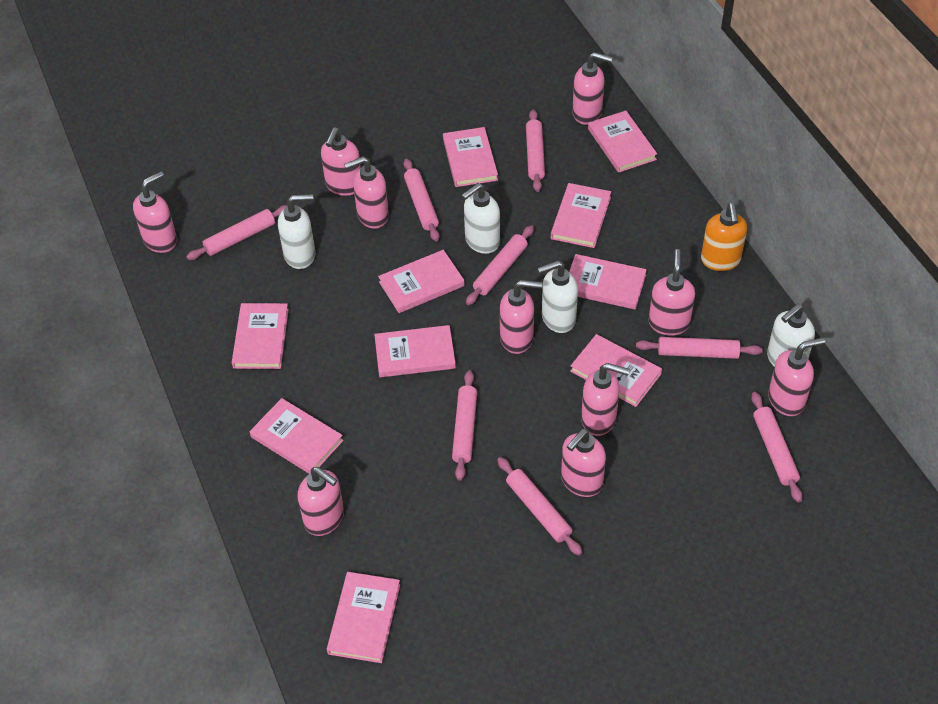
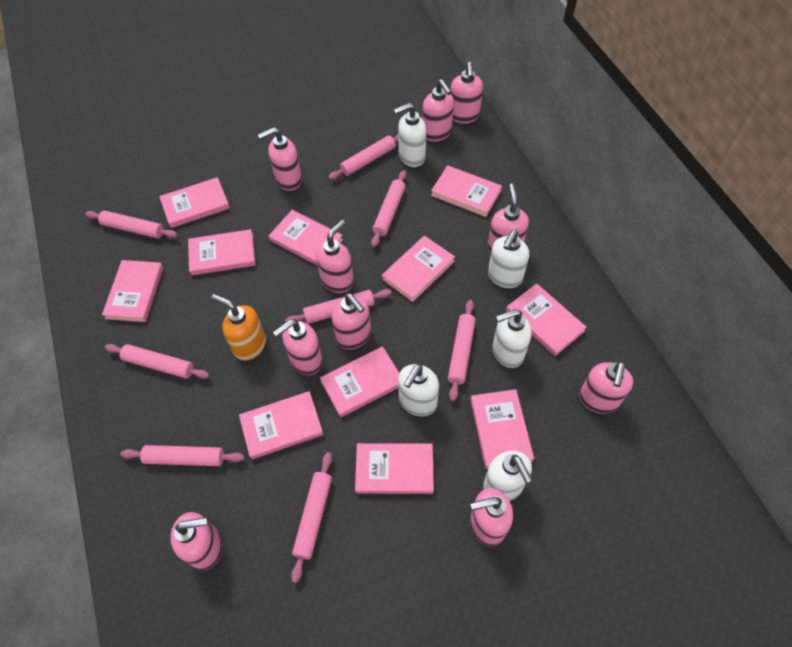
pink book: [232,303,289,369] [250,398,343,474] [327,572,400,663] [374,325,456,377] [378,250,465,313] [443,127,498,187] [551,183,611,248] [569,254,647,309] [570,334,662,407] [588,111,657,173] = 10 -> [102,260,163,322] [159,177,230,228] [188,229,256,275] [239,391,324,459] [269,210,343,266] [320,346,400,417] [355,443,434,494] [382,236,455,302] [431,165,502,217] [470,389,534,469] [506,283,587,356] = 11
white soap dispenser: [278,194,315,269] [461,183,500,254] [537,260,578,333] [767,304,815,367] = 4 -> [393,103,426,167] [398,364,439,417] [483,451,532,501] [488,230,529,288] [492,309,532,368] = 5

